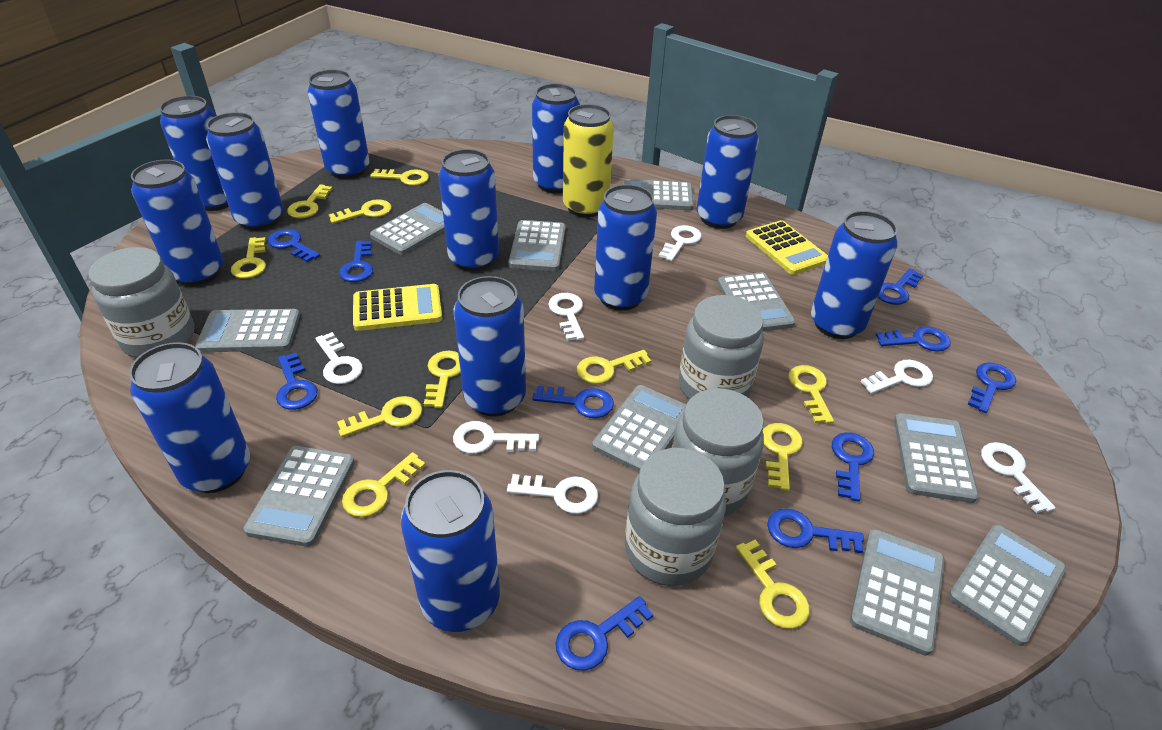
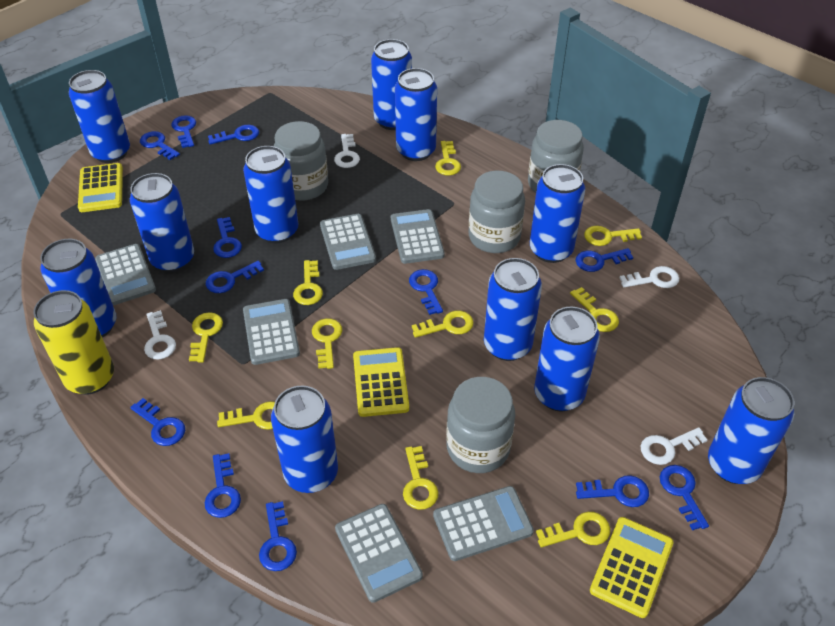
blue can: [129,342,250,493] [131,160,223,286] [160,96,229,211] [206,112,283,230] [308,70,370,179] [401,470,500,632] [439,149,499,271] [454,276,526,417] [532,84,580,194] [594,184,657,311] [697,115,759,229] [811,211,897,339] = 12 -> [40,239,117,338] [69,70,130,163] [130,173,194,272] [243,146,298,243] [271,385,338,493] [371,39,412,130] [395,68,437,161] [484,258,542,361] [530,164,585,263] [534,307,600,412] [708,377,794,484] = 11
blue key: [268,229,320,262] [276,353,318,410] [339,241,373,282] [532,385,614,418] [555,596,653,671] [767,508,864,553] [832,432,874,501] [876,326,951,352] [878,269,923,305] [968,362,1016,413] = 10 -> [130,398,185,446] [140,131,180,160] [171,115,196,148] [205,453,241,518] [206,261,264,293] [208,125,259,145] [213,217,242,258] [259,501,297,571] [409,269,443,315] [576,248,633,272] [576,475,649,507] [660,465,709,530] = 12
grey calculator: [195,309,300,352] [244,446,355,547] [370,203,445,255] [508,220,566,271] [592,385,686,472] [623,179,694,210] [717,272,796,331] [850,529,945,656] [894,413,979,503] [948,525,1066,646] = 10 -> [95,244,156,305] [243,299,300,365] [320,214,376,270] [335,504,423,603] [391,209,445,264] [433,486,534,561] = 6
white key: [315,332,363,384] [453,421,539,454] [507,474,598,514] [548,293,584,341] [659,225,702,261] [860,360,933,394] [981,442,1056,513] = 7 -> [144,310,176,360] [334,134,360,168] [619,266,679,288] [641,427,707,465] = 4
yellow calculator: [353,284,442,331] [746,220,828,275] = 2 -> [78,163,123,212] [353,347,409,417] [590,517,674,618] = 3
yellow key: [231,237,266,278] [287,184,333,218] [329,199,392,224] [337,396,423,437] [342,452,426,517] [370,169,429,186] [424,351,460,408] [577,350,651,384] [736,539,810,629] [763,423,803,491] [788,365,834,424] = 11 -> [189,312,223,363] [217,401,275,430] [293,260,323,305] [312,318,342,369] [403,446,439,510] [412,311,474,338] [435,141,461,176] [536,512,610,547] [570,287,619,332] [584,226,642,246] = 10

